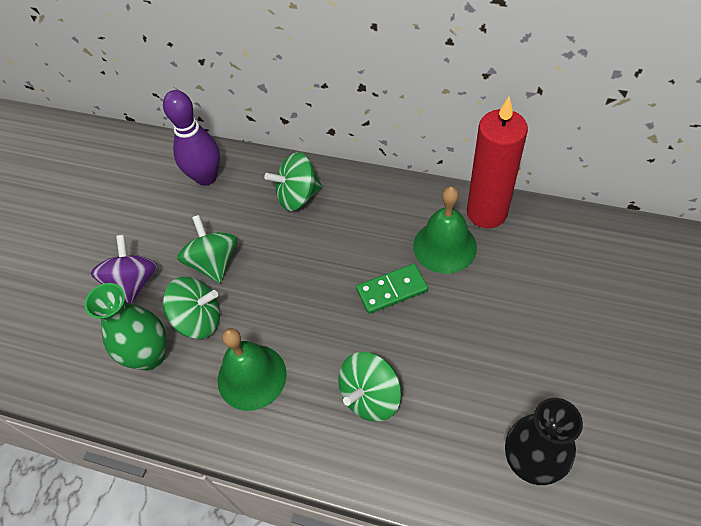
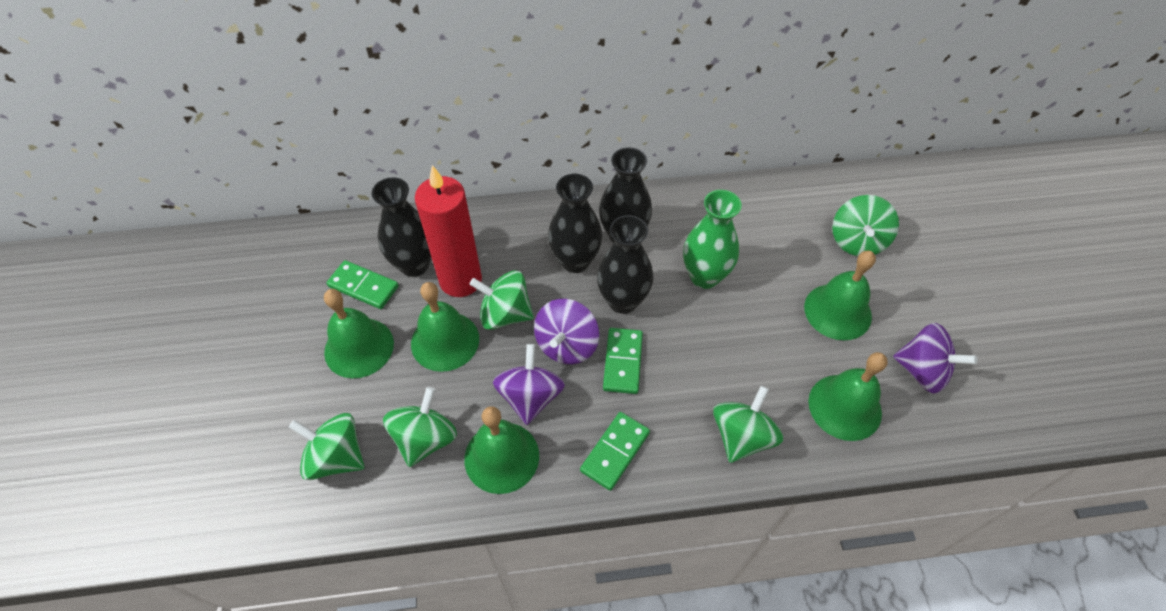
black vase: [505,398,583,485] = 1 -> [372,177,431,277] [548,174,602,273] [597,215,653,314] [599,147,652,243] = 4
green bell: [217,328,287,411] [413,186,477,274] = 2 -> [324,289,394,378] [411,282,479,372] [464,406,539,494] [804,251,876,340] [808,352,887,441] = 5
green domino: [356,264,428,314] = 1 -> [326,260,399,309] [580,412,650,491] [603,328,643,394] = 3
green spinning top: [163,277,220,339] [177,215,238,283] [264,152,322,211] [338,352,402,422] = 4 -> [289,413,365,480] [383,387,457,467] [470,270,534,330] [713,386,783,463] [832,195,899,256] = 5
purple bowling pin: [163,90,220,186] = 1 -> none = 0
purple spinning top: [91,235,157,304] = 1 -> [493,344,565,425] [534,299,599,364] [893,323,978,393] = 3

